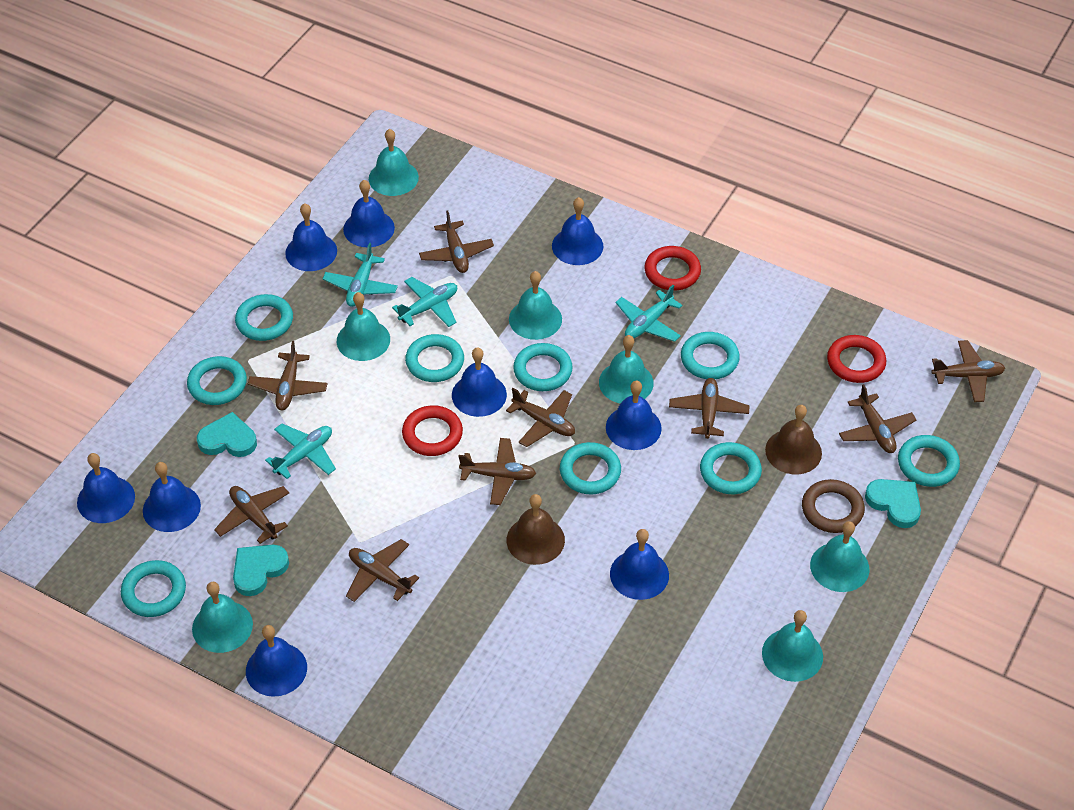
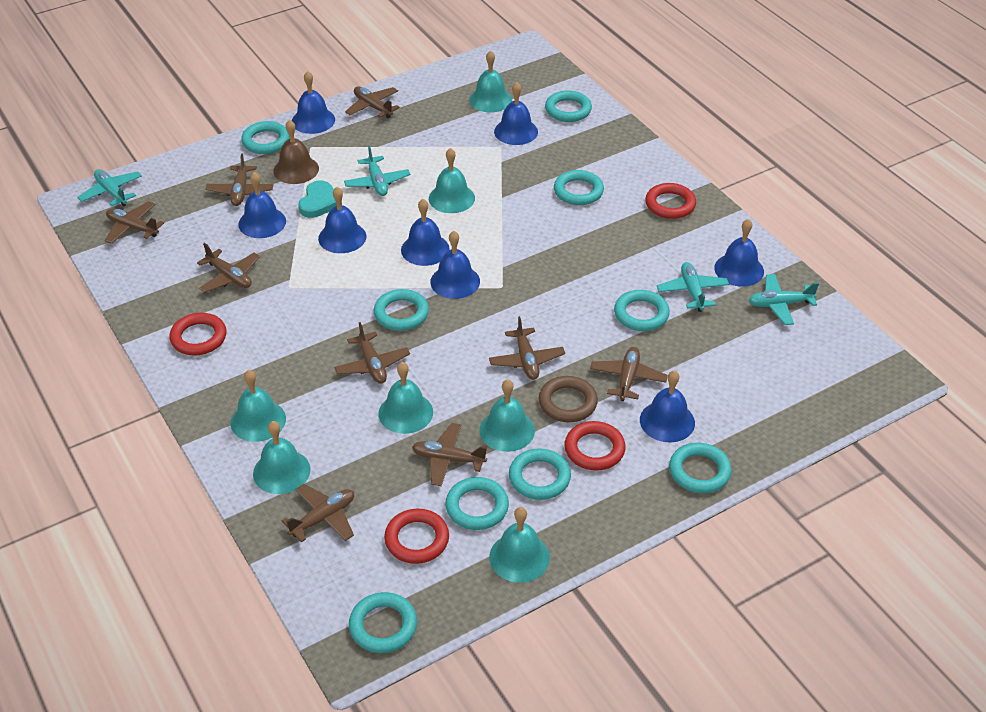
blue bell: [77,453,135,523] [143,462,201,532] [246,625,307,697] [285,203,337,271] [343,180,395,247] [452,347,507,417] [552,197,604,265] [606,381,662,450] [610,529,669,600] = 9 -> [238,172,286,238] [292,71,335,134] [318,187,367,253] [401,199,450,266] [430,231,480,299] [494,82,538,145] [640,370,695,442] [714,219,764,287] = 8
brown bell: [507,494,565,565] [765,405,822,474] = 2 -> [273,120,319,184] = 1
red ring: [402,405,463,456] [644,246,701,291] [827,335,886,383] = 3 -> [169,313,226,355] [384,508,449,564] [564,421,626,471] [645,183,696,219] = 4
turquoise heart: [197,412,257,457] [233,545,289,596] [865,479,921,528] = 3 -> [298,180,342,218] = 1

